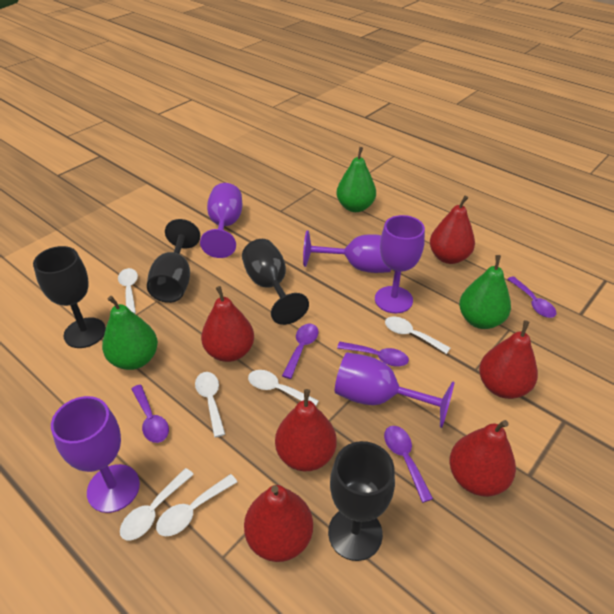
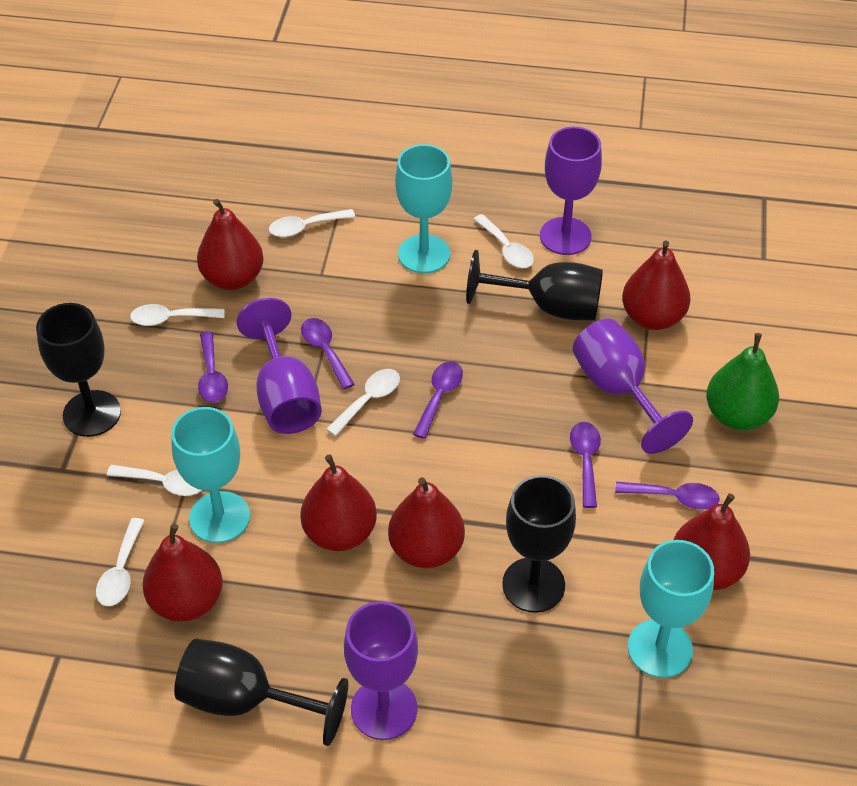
green pear: [102,296,158,370] [337,147,376,212] [459,255,511,329] = 3 -> [706,333,779,430] = 1
purple goblet: [51,396,140,513] [200,183,242,258] [303,230,391,273] [335,352,455,428] [375,215,425,313] = 5 -> [236,298,322,434] [344,601,418,740] [540,127,602,255] [573,319,693,454] = 4
turquoise goblet: none = 0 -> [171,407,250,543] [395,144,453,273] [628,540,714,678] = 3

